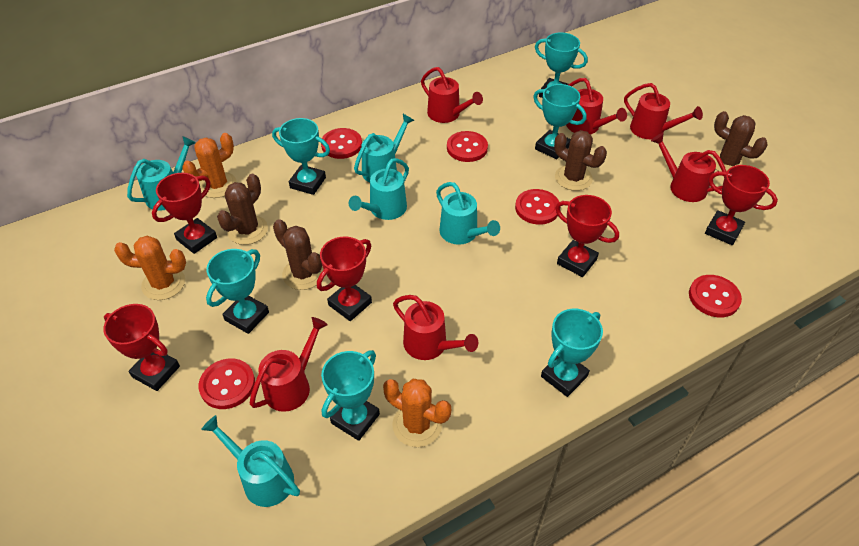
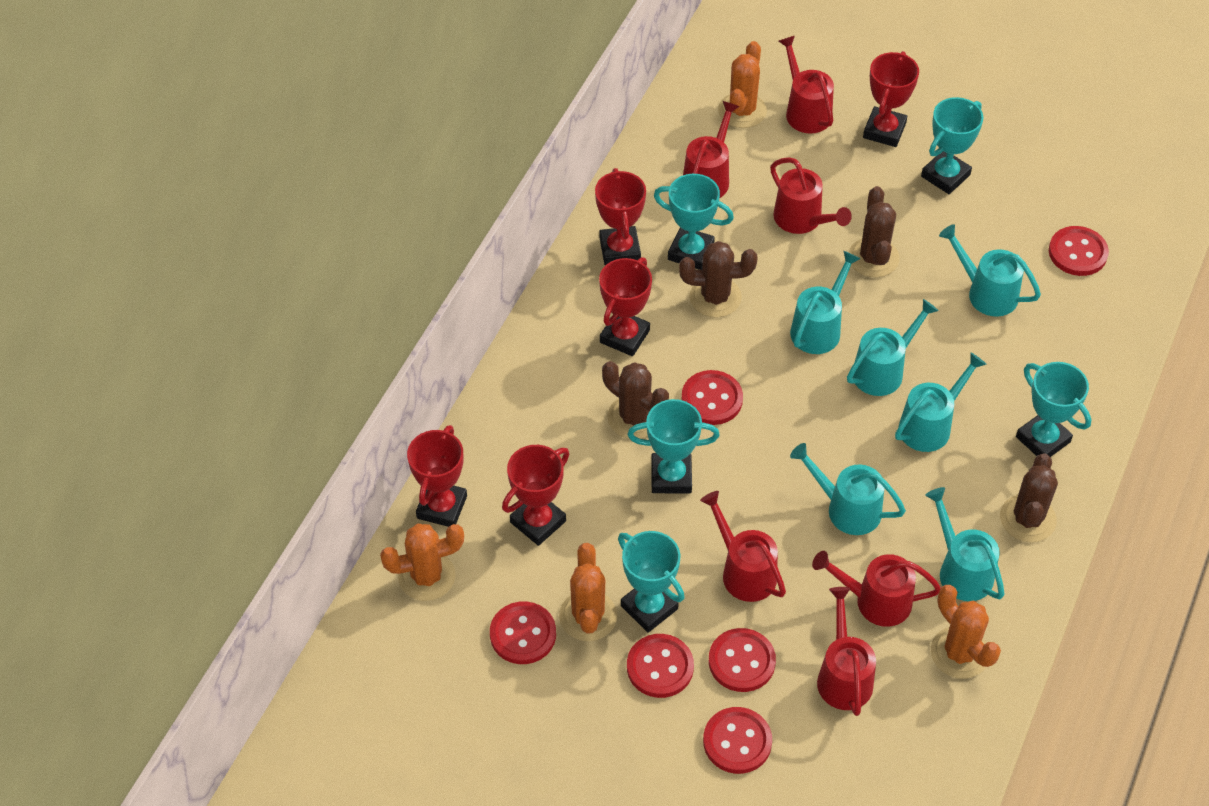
orange cactus: [114,236,186,300] [182,133,237,198] [383,379,451,447] = 3 -> [380,523,464,601] [559,543,617,641] [718,41,767,128] [931,585,1001,679] = 4
red button: [199,358,255,409] [321,128,362,159] [447,131,488,162] [515,189,559,225] [689,275,742,318] = 5 -> [490,601,556,664] [627,634,694,698] [681,370,743,425] [703,707,772,774] [709,628,776,692] [1049,226,1109,276] = 6
turquoise trophy: [206,249,269,334] [272,118,330,195] [321,350,380,441] [533,84,587,159] [535,32,588,98] [541,309,603,397] = 6 -> [618,531,685,633] [628,399,720,493] [654,174,734,270] [921,97,983,194] [1016,362,1091,457] = 5
turquoise watering can: [127,136,196,211] [201,415,300,507] [349,158,409,220] [354,114,415,183] [436,182,500,245] = 5 -> [790,251,861,354] [790,443,906,535] [847,299,939,396] [895,352,987,452] [925,487,1004,601] [939,224,1041,317] = 6

